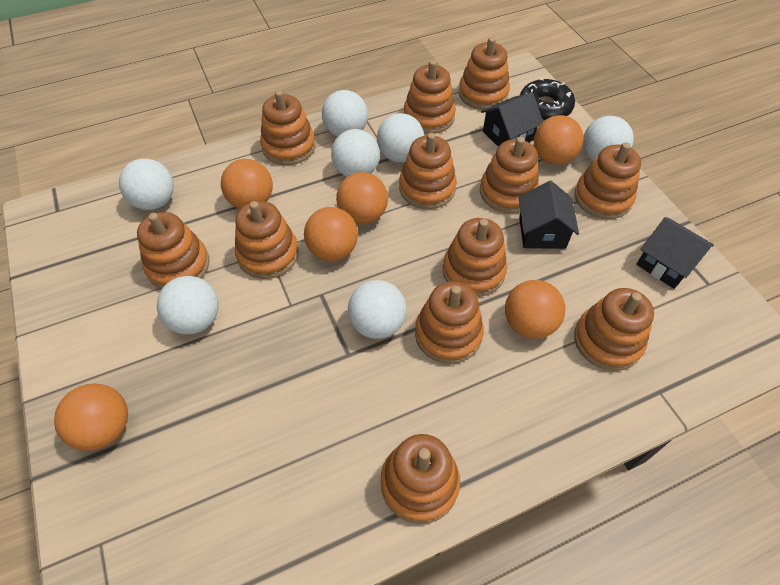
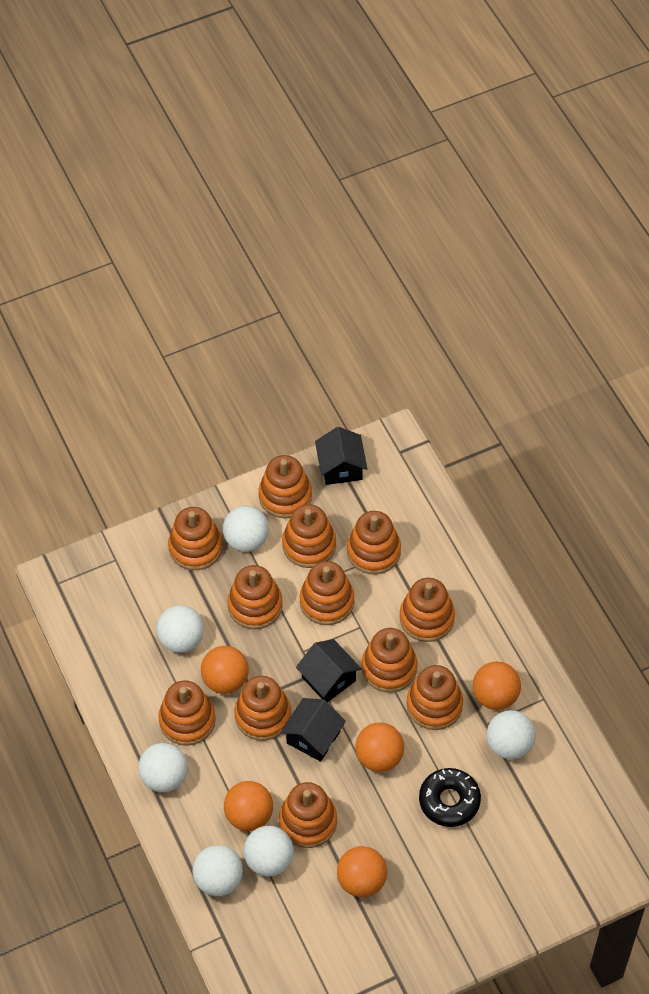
orange ball: [54,383,128,451] [221,159,273,209] [304,207,358,261] [336,172,388,224] [505,280,566,339] [534,115,584,165] = 6 -> [201,646,249,694] [224,781,273,831] [337,846,387,897] [355,723,404,772] [473,662,521,710] = 5
white ball: [119,159,174,210] [157,276,219,334] [322,90,368,137] [331,129,380,177] [348,280,407,339] [377,113,424,162] [583,116,634,161] = 7 -> [138,743,188,792] [156,605,204,653] [192,845,243,896] [223,506,269,552] [243,826,294,876] [487,710,536,759] = 6

